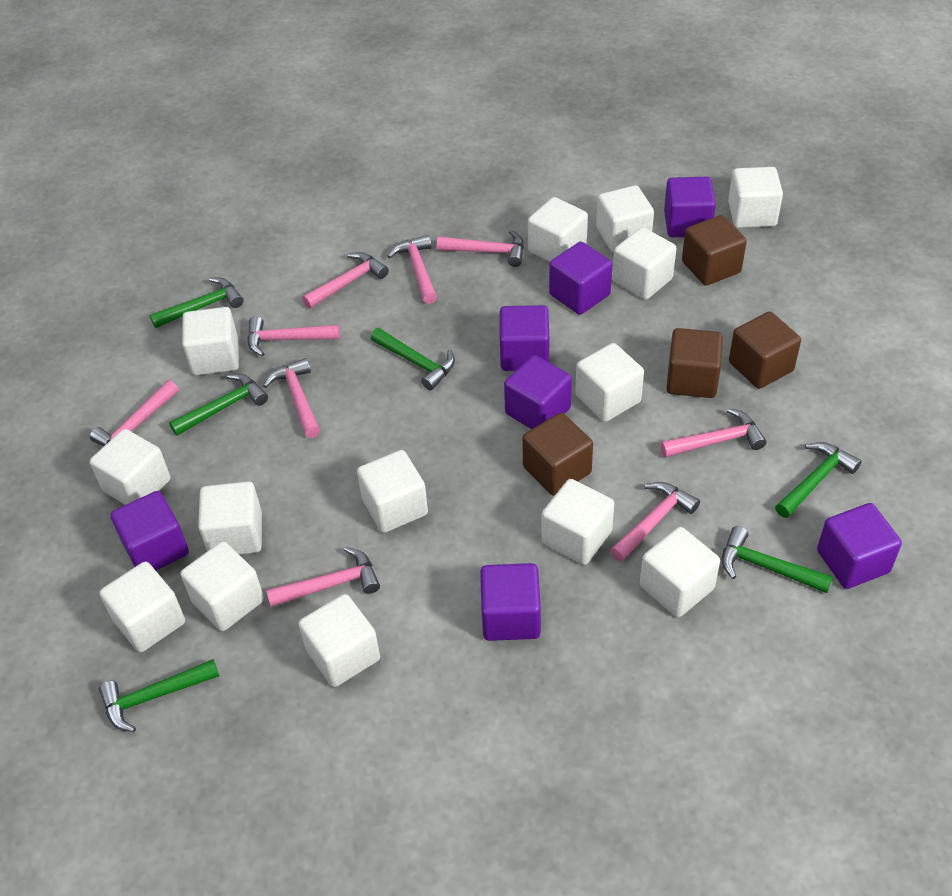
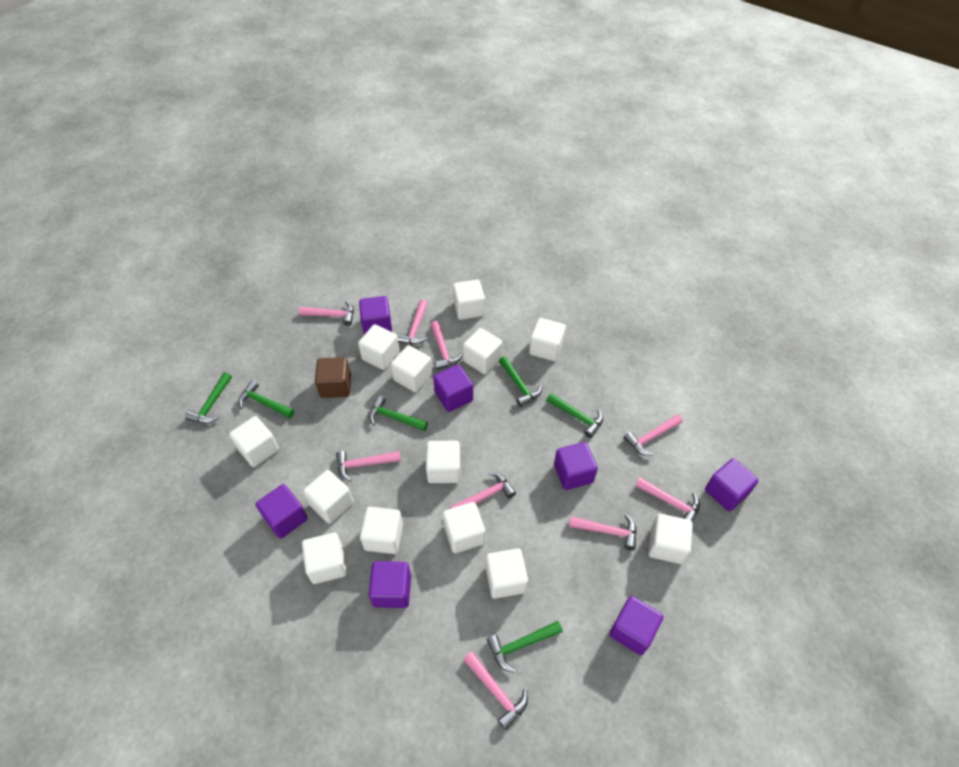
brown cube: [522,413,593,496] [666,328,723,398] [682,215,747,286] [729,312,801,389] = 4 -> [315,357,351,398] = 1
white cube: [90,429,170,505] [100,562,185,652] [181,541,264,631] [182,307,239,375] [198,481,262,554] [298,594,380,687] [357,450,428,533] [528,197,588,262] [542,479,614,565] [575,343,644,422] [596,185,654,252] [612,227,676,300] [640,527,720,617] [728,167,783,228] = 14 -> [229,416,279,467] [302,532,347,584] [303,470,353,524] [358,324,400,370] [360,507,403,554] [391,345,432,392] [426,441,460,483] [443,502,485,553] [453,279,485,320] [463,328,503,374] [486,548,528,599] [529,318,566,361] [648,514,693,564] = 13

